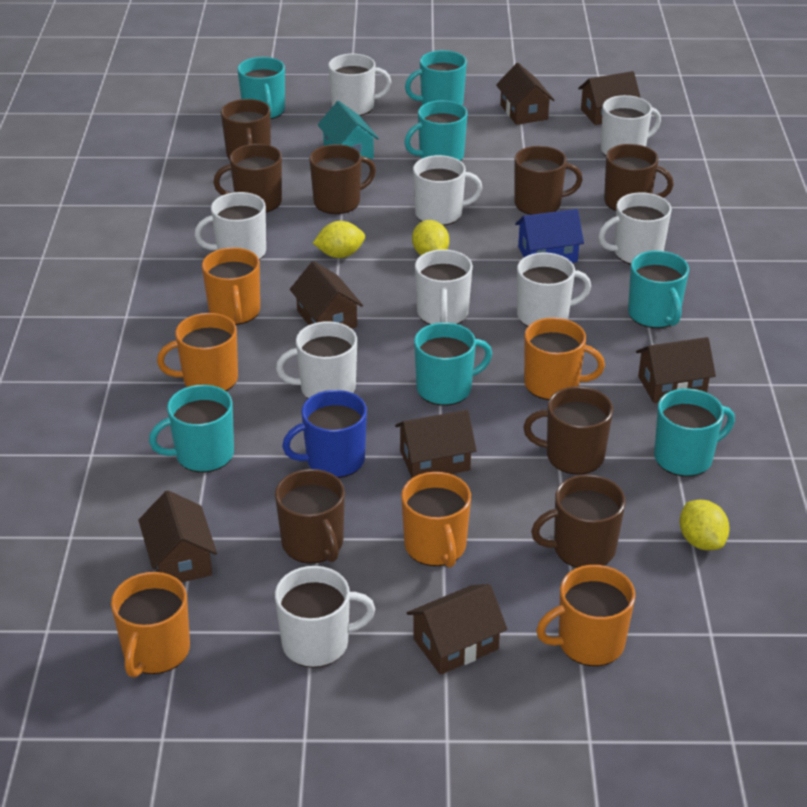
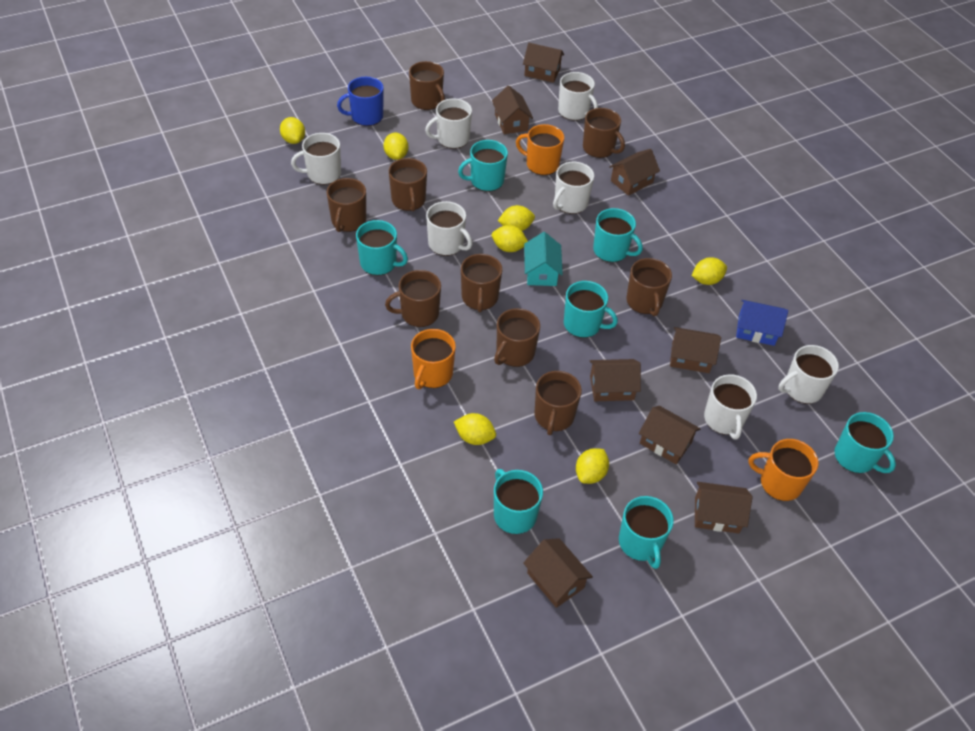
brown house: [138,490,217,583] [290,261,363,329] [395,410,477,478] [407,584,507,675] [496,63,555,125] [578,71,641,125] [636,337,716,403] = 7 -> [492,86,533,134] [523,43,564,83] [523,538,593,608] [590,359,641,401] [609,149,660,196] [639,406,700,464] [670,327,721,373] [695,482,752,533] = 8
brown mug: [213,144,282,212] [221,99,271,160] [275,469,345,563] [309,144,376,214] [514,146,583,215] [523,386,613,474] [531,474,625,568] [604,144,674,211] = 8 -> [327,178,366,232] [385,270,441,327] [389,158,427,211] [409,61,445,110] [461,254,502,312] [494,308,540,367] [534,371,582,435] [583,108,625,158] [626,258,672,316] = 9
orange mug: [111,572,190,678] [157,313,238,391] [202,247,260,325] [401,472,471,568] [524,318,605,400] [536,565,636,666] = 6 -> [411,329,456,389] [516,124,564,175] [748,439,818,501] = 3
white mug: [194,192,266,260] [275,566,375,668] [276,321,357,399] [328,54,392,116] [413,155,483,226] [415,249,473,325] [517,252,591,327] [598,192,672,265] [601,95,661,156] = 9 -> [291,133,341,185] [425,99,472,149] [426,201,472,256] [553,162,594,214] [558,72,598,121] [704,374,757,440] [778,345,839,404] = 7
yellow lemon: [313,221,365,258] [412,220,449,255] [680,500,730,550] = 3 -> [280,117,305,144] [383,133,408,160] [454,413,496,445] [492,225,528,252] [498,205,535,231] [576,448,609,484] [692,257,727,285] = 7

